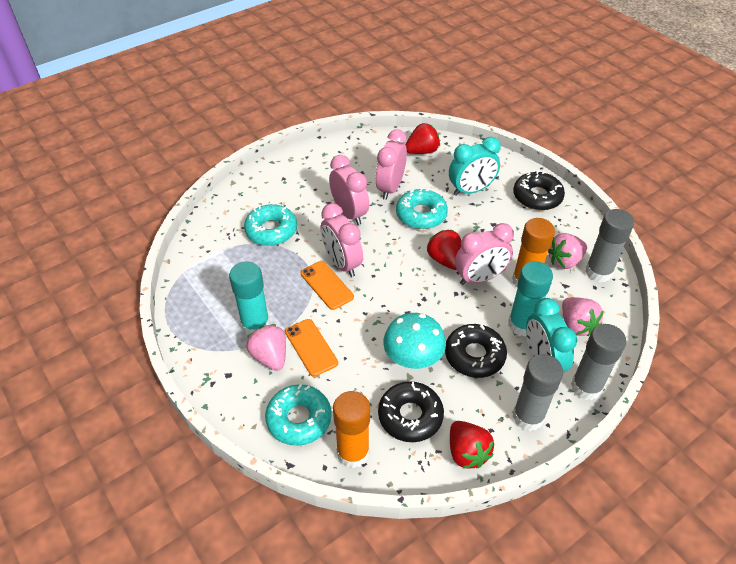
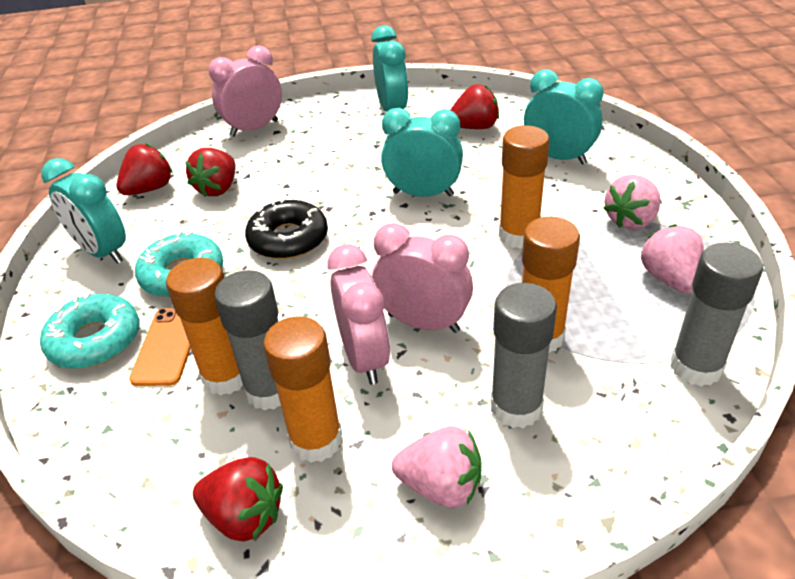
black donut: [378,381,444,442] [445,324,507,378] [513,171,565,211] = 3 -> [245,198,328,259] = 1
orange glue stick: [333,391,370,468] [512,218,555,288] = 2 -> [166,258,243,395] [263,316,342,463] [499,125,550,249] [522,217,580,352] = 4
orange phone: [285,319,338,377] [301,261,354,310] = 2 -> [129,308,191,386] = 1
pink clock: [321,203,363,277] [329,155,369,225] [376,129,407,200] [455,223,514,285] = 4 -> [209,45,282,137] [327,244,390,385] [372,223,473,333] = 3
red strawberry: [406,123,440,154] [427,230,461,270] [450,421,494,469] = 3 -> [117,143,173,195] [185,148,236,197] [193,457,283,542] [450,84,499,129] = 4
turquoise clock: [449,137,501,196] [526,298,577,373] = 2 -> [41,158,126,264] [371,25,408,112] [381,108,463,197] [524,69,604,165] = 4
turquoise donut: [244,204,297,246] [265,384,332,446] [396,188,448,229] = 3 -> [40,293,139,369] [135,231,223,297] = 2
turquoise glue stick: [229,261,270,335] [508,261,553,336] = 2 -> none = 0
turquoise mushroom: [383,313,446,369] = 1 -> none = 0

